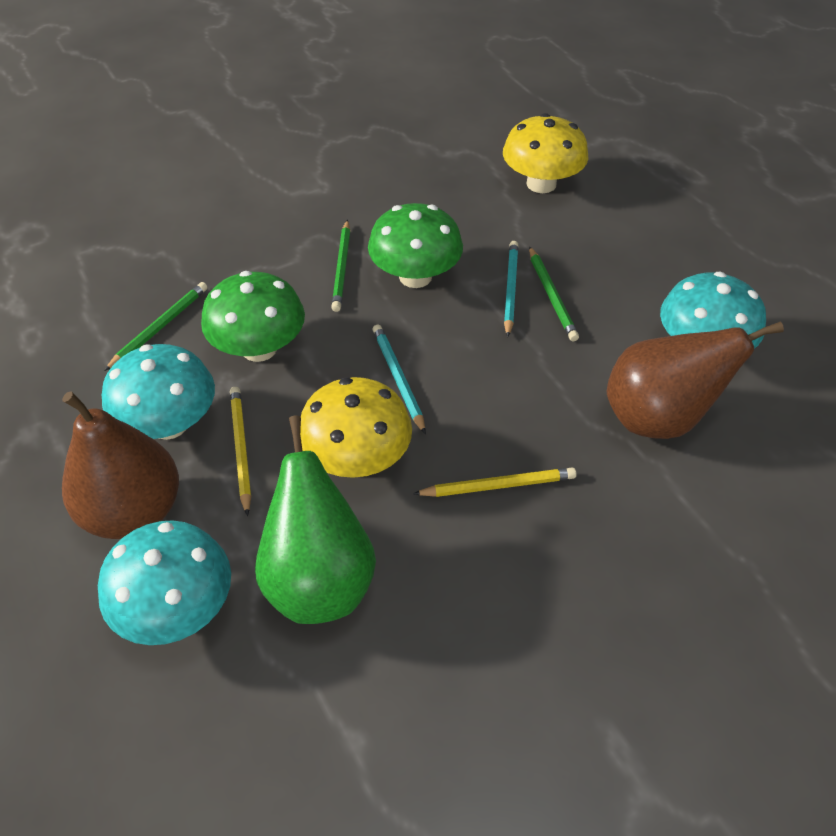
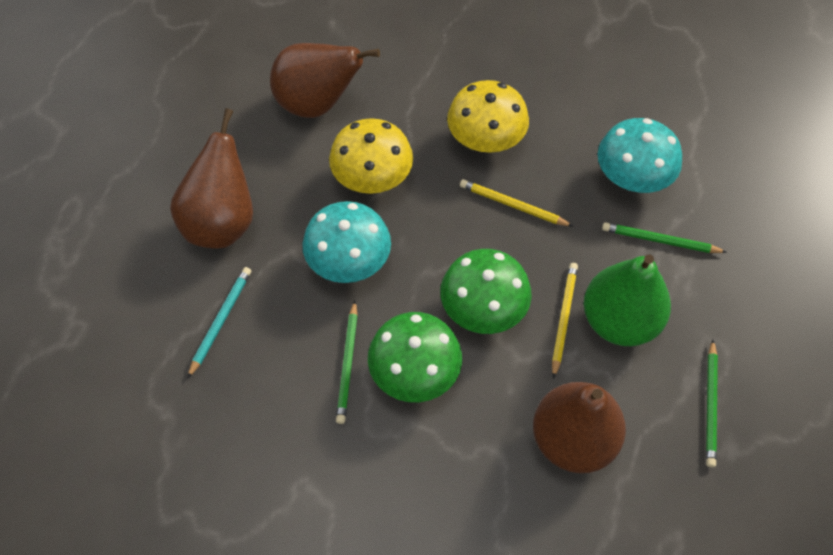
brown pear: [62,391,179,539] [607,321,784,439] = 2 -> [170,108,253,248] [270,43,380,118] [533,382,626,473] = 3
turquoise mushroom: [98,520,231,645] [102,344,215,440] [660,272,766,348] = 3 -> [302,201,391,283] [598,118,682,193] = 2
turquoise pencil: [373,325,426,434] [504,241,519,337] = 2 -> [187,267,251,379] = 1

